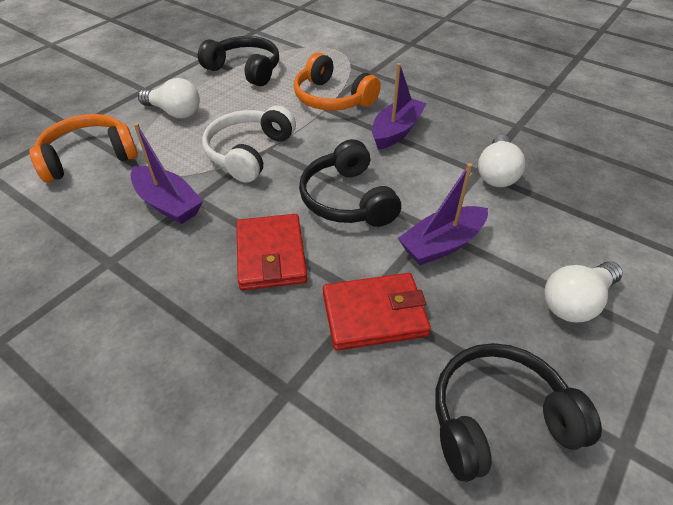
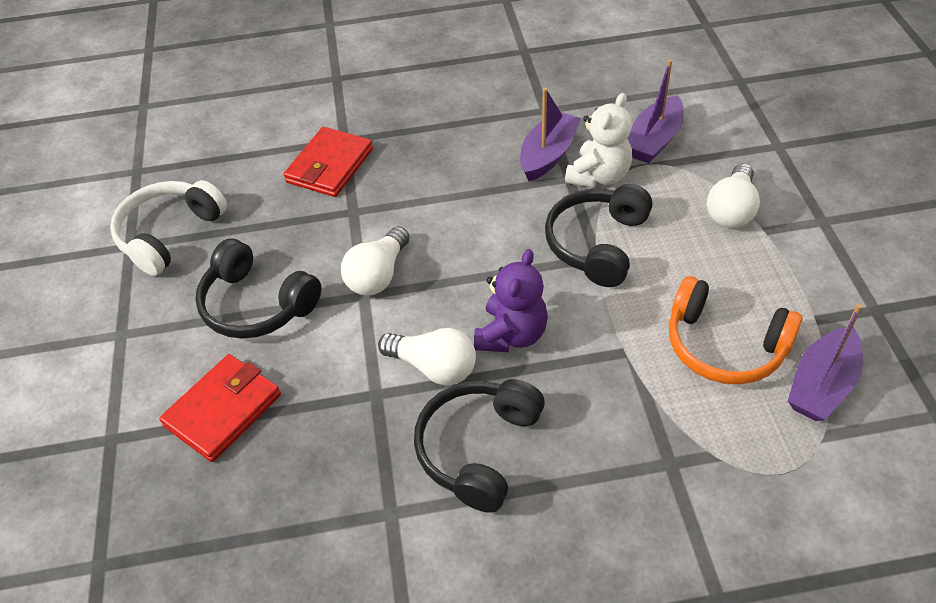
orange headphones: [30,114,138,183] [294,53,381,110] = 2 -> [669,276,802,384] = 1
purple teddy bear: none = 0 -> [474,249,548,352] = 1
white teddy bear: none = 0 -> [565,93,632,188] = 1

